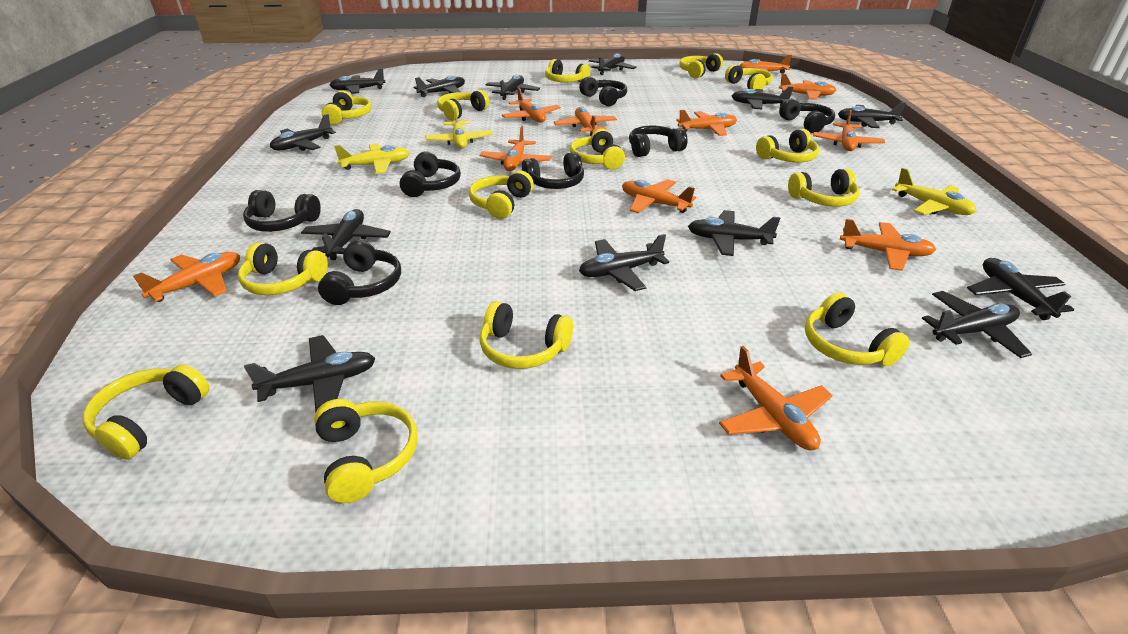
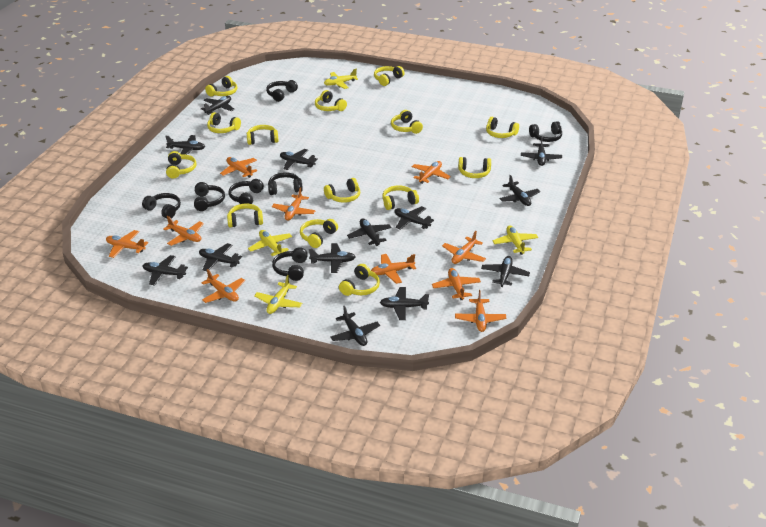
orange plane: [133,252,240,302] [480,126,551,171] [502,87,561,122] [554,107,617,136] [622,179,696,213] [676,110,737,136] [719,346,833,450] [739,55,792,74] [779,74,836,100] [813,110,885,151] [840,219,936,271] = 11 -> [106,230,148,258] [163,216,204,246] [201,269,245,303] [220,157,258,178] [272,187,316,220] [371,254,416,284] [412,161,451,184] [432,268,481,300] [442,231,486,264] [455,290,506,332] = 10
yellow plane: [334,143,410,174] [425,107,493,149] [892,168,977,215] = 3 -> [248,230,292,256] [254,275,302,314] [324,69,358,89] [492,225,538,255] = 4

